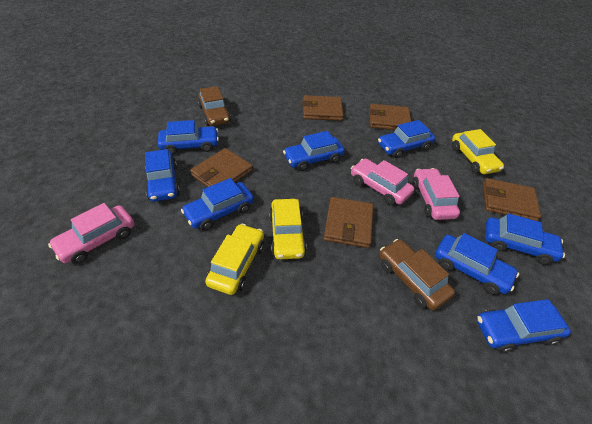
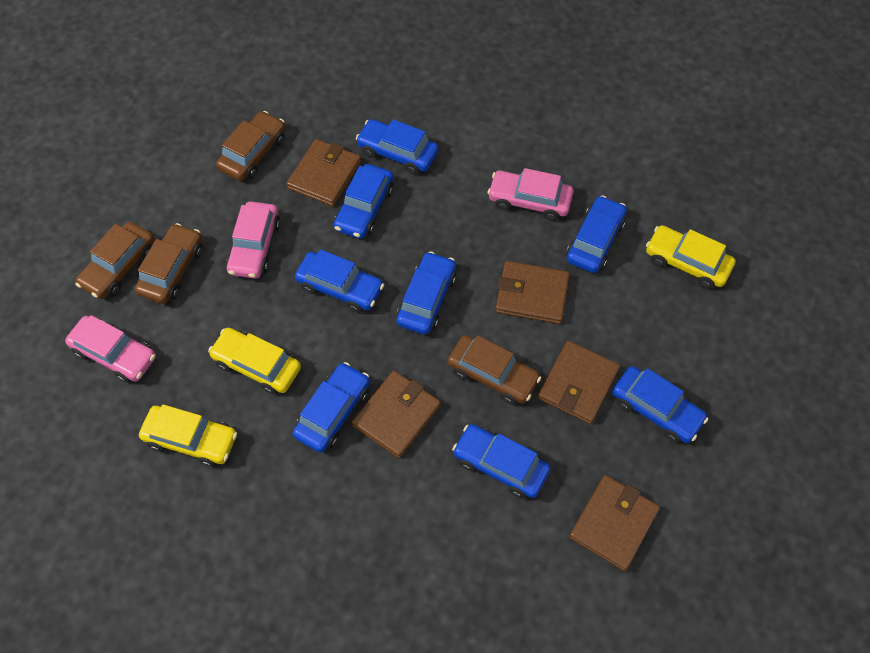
brown car: [198,86,231,126] [379,239,455,310] = 2 -> [75,222,154,299] [135,223,203,304] [216,111,285,181] [448,335,541,405] = 4

